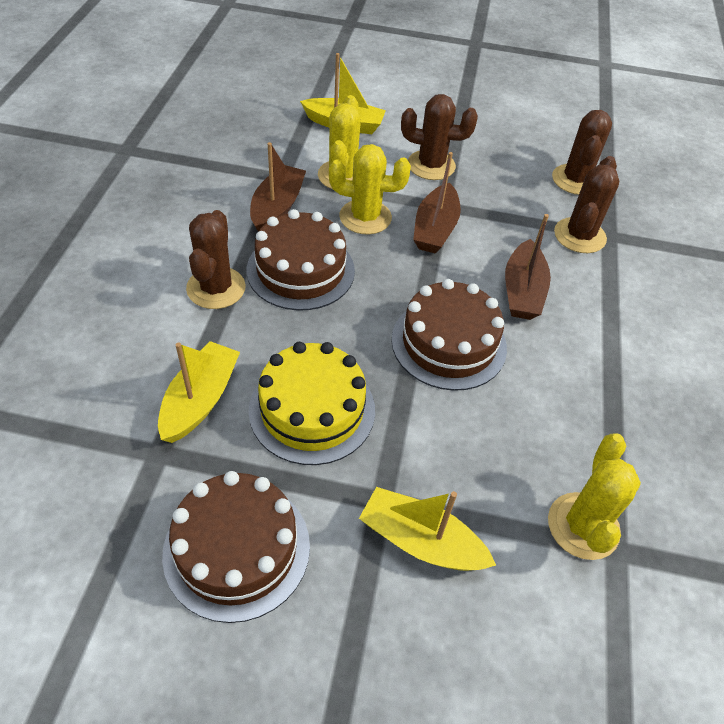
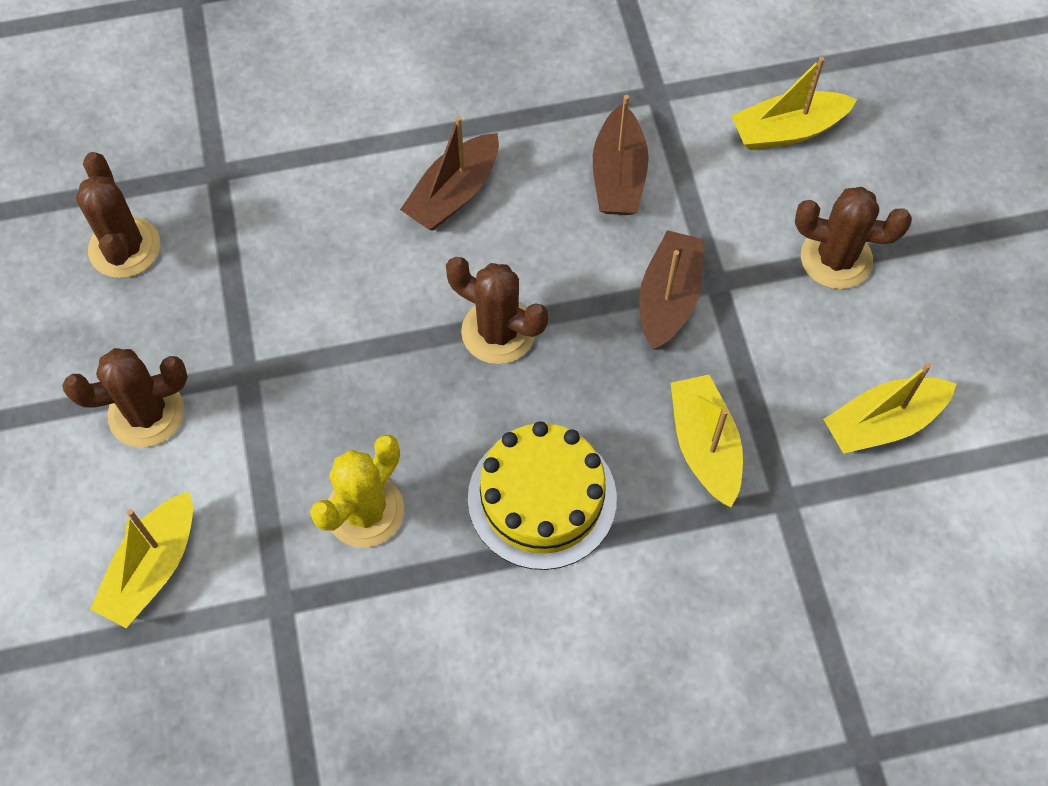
brown cake: [162,471,310,623] [247,209,355,311] [391,279,507,391] = 3 -> none = 0
yellow boat: [158,341,240,443] [300,53,386,134] [359,487,496,571] = 3 -> [90,491,193,628] [671,375,743,507] [731,57,857,150] [823,363,957,454] = 4
yellow cactus: [318,95,361,189] [329,144,411,235] [548,433,641,560] = 3 -> [310,435,404,548] = 1

